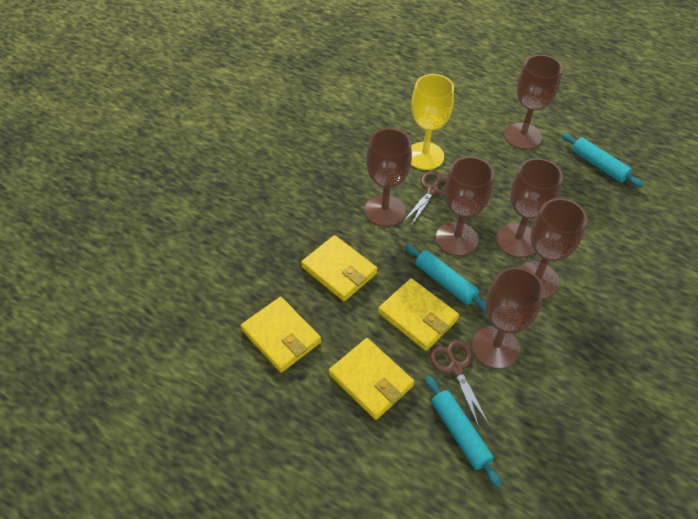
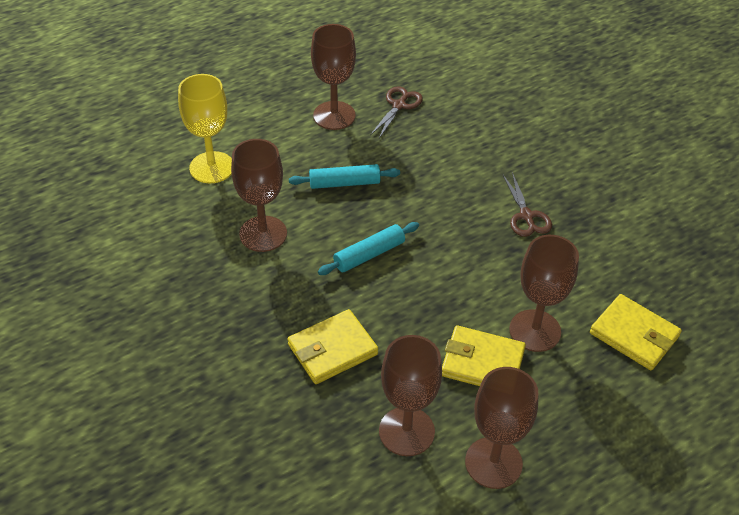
brown goblet: [365,128,412,227] [436,156,494,256] [472,267,544,369] [496,158,563,258] [504,55,563,150] [519,198,587,299] = 6 -> [231,139,287,252] [311,24,356,130] [379,335,442,456] [465,367,539,489] [509,235,579,352] = 5
turquoise rolling pin: [405,244,486,312] [425,376,502,488] [562,133,644,188] = 3 -> [289,164,400,189] [318,222,419,275] = 2
yellow wallet: [241,297,321,373] [301,235,378,301] [329,338,414,420] [378,278,459,351] = 4 -> [288,309,378,384] [442,325,526,386] [590,294,682,370] = 3

